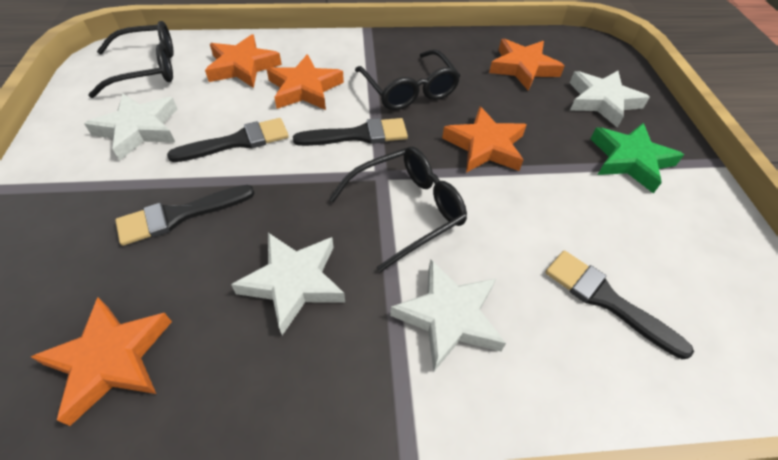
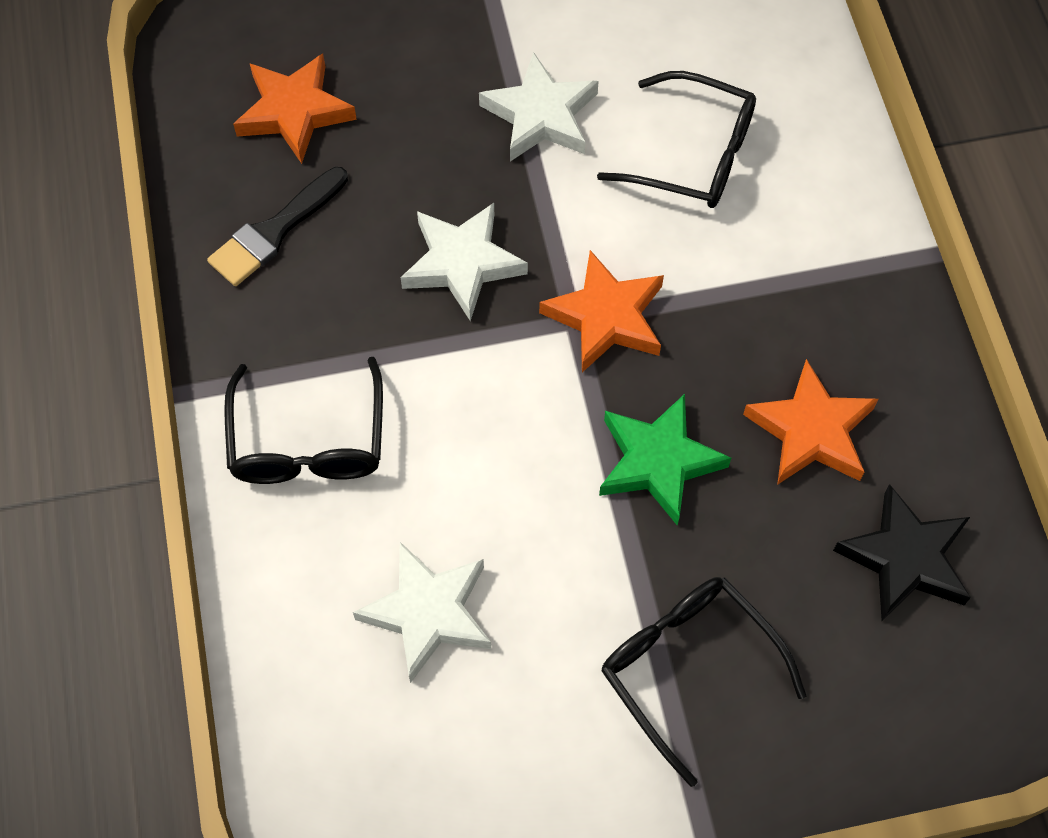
black brush: [115,185,255,246] [167,118,289,162] [293,118,408,146] [545,250,694,359] = 4 -> [207,167,348,286] = 1
black star: none = 0 -> [833,484,971,621] = 1
orange star: [31,297,172,426] [205,34,282,88] [267,54,344,110] [442,106,527,173] [489,39,565,90] = 5 -> [233,54,357,164] [539,250,664,373] [743,359,878,485] = 3
white star: [84,94,177,160] [231,233,345,335] [390,259,506,371] [570,71,650,128] = 4 -> [353,542,491,683] [400,203,528,321] [479,52,599,161] = 3

